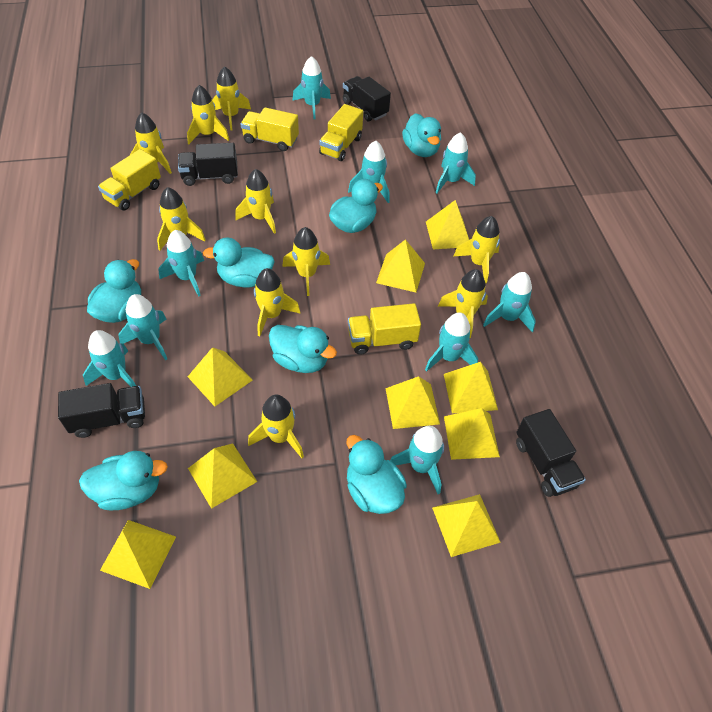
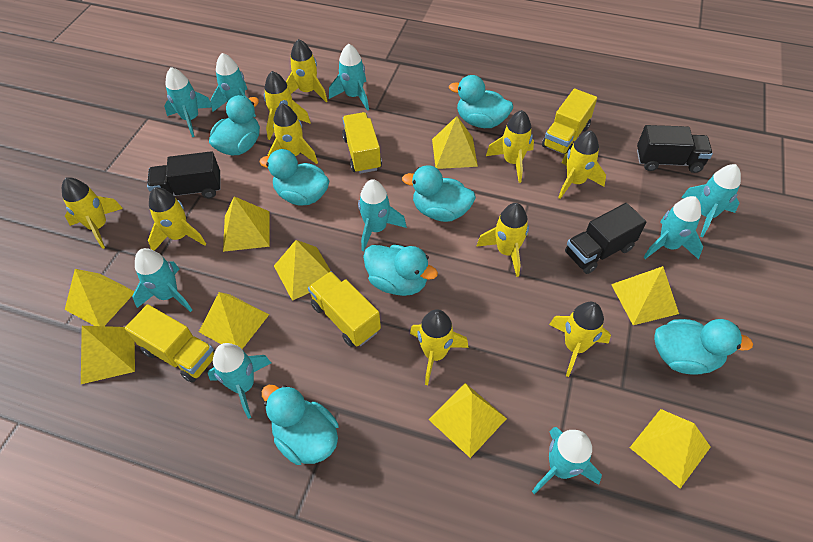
black truck: [58,383,145,438] [178,143,238,186] [343,76,391,121] [516,409,586,497] = 4 -> [147,151,221,198] [565,203,646,274] [637,125,713,173] = 3

